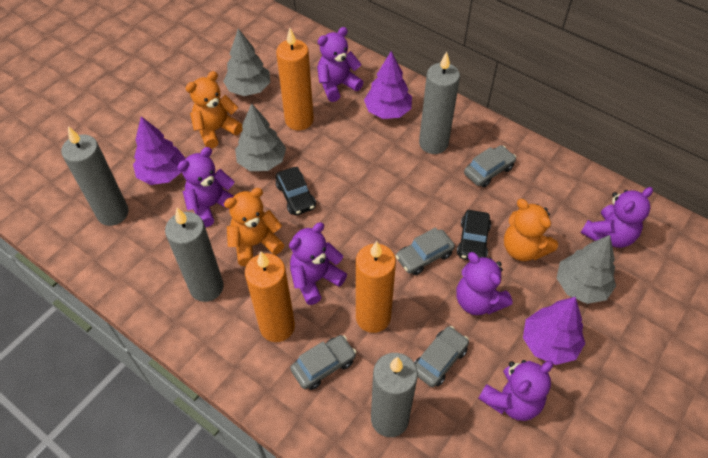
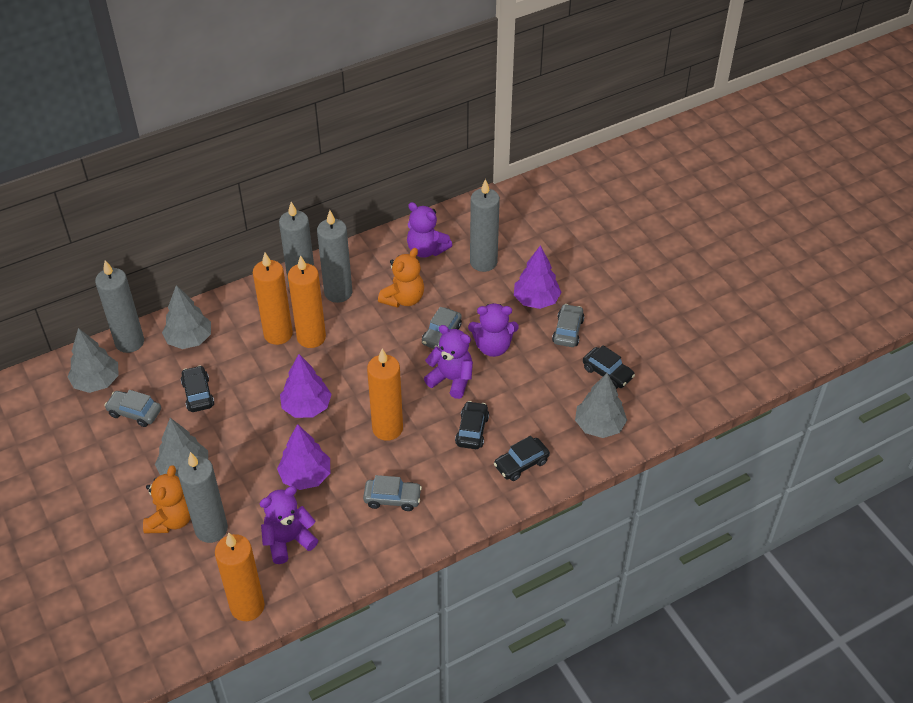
black car: [276,167,316,215] [457,210,491,260] = 2 -> [181,365,214,412] [455,401,489,449] [494,436,550,481] [583,345,635,389] = 4
grey candle: [61,126,129,226] [165,208,224,302] [371,353,418,437] [419,52,460,154] = 4 -> [95,260,144,353] [178,452,228,543] [279,202,314,287] [317,210,352,303] [470,179,500,272] = 5
grey tree: [223,29,270,96] [235,103,286,171] [557,235,616,304] = 3 -> [67,328,119,393] [155,418,208,477] [162,285,211,349] [575,373,627,438] = 4
orange candle: [245,252,295,342] [276,28,314,130] [356,241,396,333] = 3 -> [215,532,265,621] [253,253,293,345] [288,255,326,348] [367,349,403,441] = 4
orange teddy bear: [186,71,243,149] [224,188,284,266] [504,199,558,261] = 3 -> [143,465,191,533] [378,248,424,308] = 2
purple teddy bear: [177,147,235,227] [289,222,347,305] [317,27,364,102] [456,252,513,315] [478,360,553,421] [581,187,653,248] = 6 -> [260,486,318,564] [407,202,452,258] [424,325,473,399] [468,303,519,357] = 4

